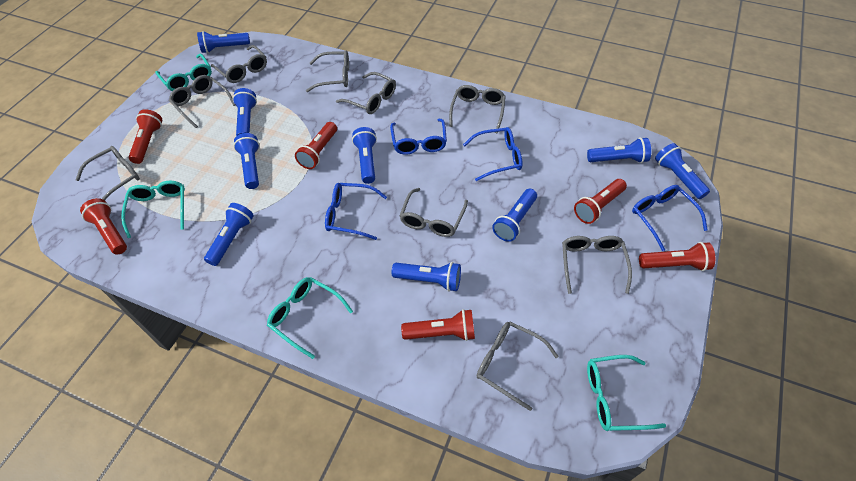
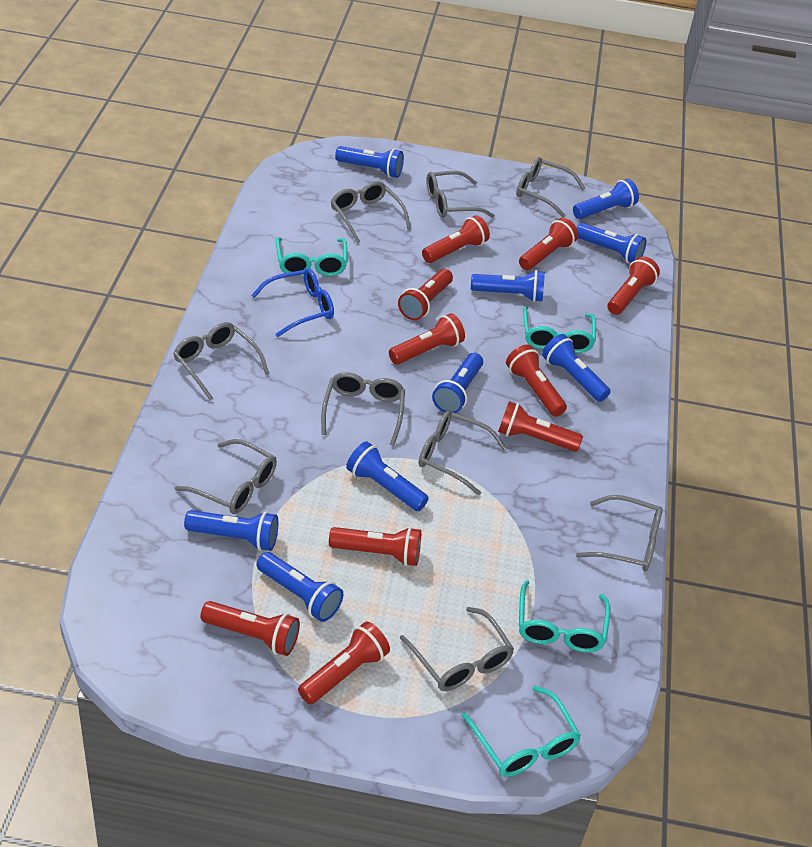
blue glasses: [325,183,387,240] [390,118,447,155] [463,127,522,181] [632,185,707,251] = 4 -> [251,268,334,337] = 1
red flashlight: [80,198,127,254] [129,109,162,164] [295,122,337,169] [401,309,475,341] [574,179,627,224] [639,242,715,271] = 6 -> [200,601,300,656] [298,621,390,704] [329,527,421,566] [389,313,465,365] [398,269,453,320] [422,215,490,263] [498,401,583,452] [506,345,567,417] [519,218,578,270] [607,256,660,315] = 10

